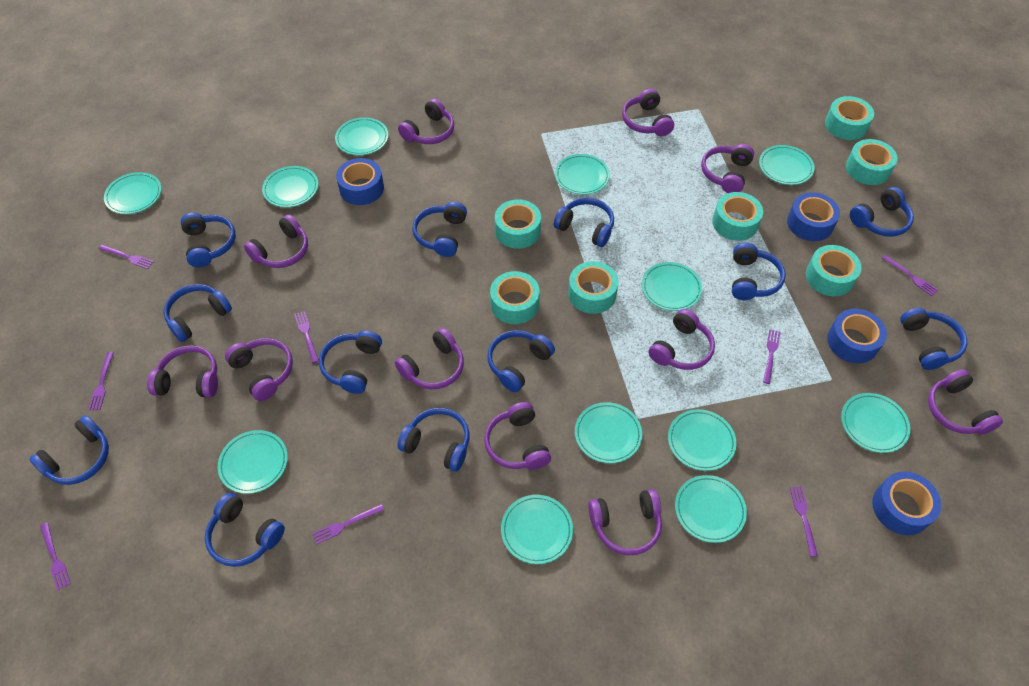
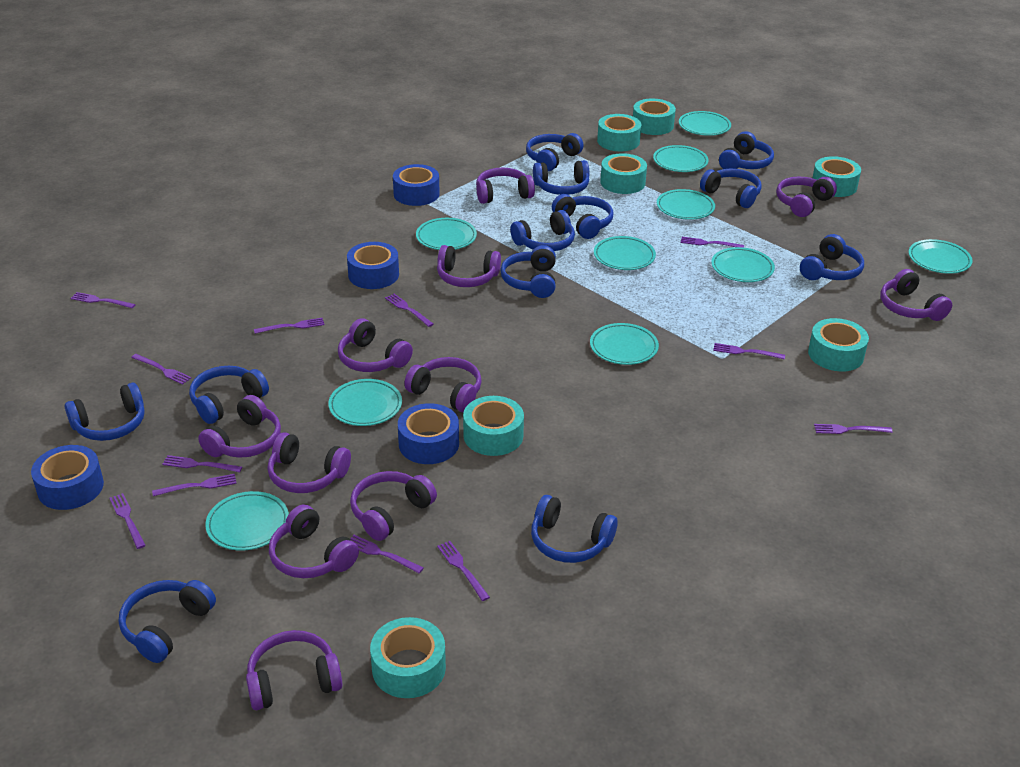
purple fork: [40,522,71,591] [88,352,114,410] [99,245,154,269] [294,311,319,363] [312,504,384,545] [763,329,780,384] [790,487,818,557] [882,255,938,296] = 8 -> [70,292,136,308] [109,493,146,549] [131,354,191,385] [152,474,237,496] [162,455,242,473] [254,318,325,334] [350,535,424,574] [385,294,434,327] [437,541,490,601] [681,237,744,248] [713,343,785,360] [814,424,893,434] = 12
turquoise plate: [104,172,162,214] [218,430,288,494] [262,166,318,207] [335,117,388,155] [501,495,573,564] [555,154,610,195] [575,402,642,463] [642,262,702,311] [668,409,736,471] [675,475,747,543] [759,145,815,185] [841,393,910,453] = 12 -> [205,491,289,551] [328,379,402,426] [416,218,477,250] [590,323,659,365] [594,236,656,270] [653,145,709,172] [657,189,715,220] [679,111,731,136] [711,247,775,282] [908,239,973,274] = 10

